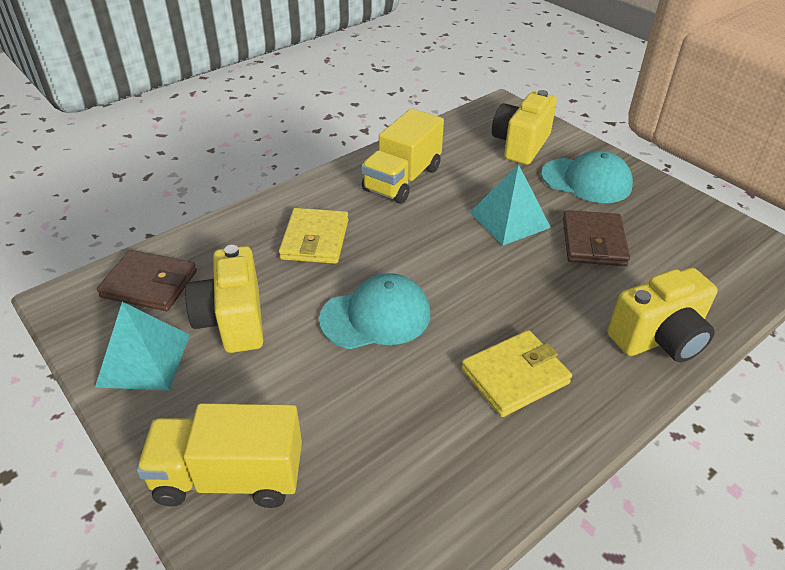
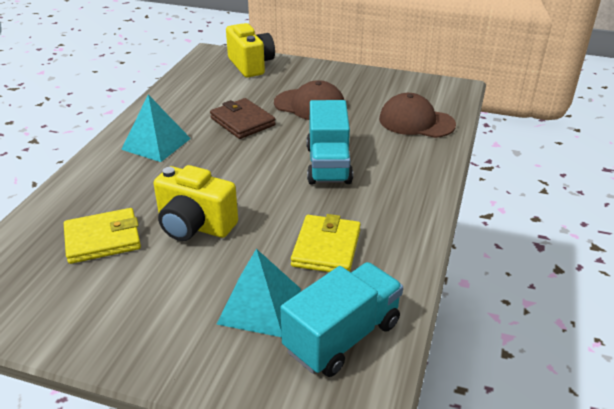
brown cap: none = 0 -> [274,80,344,120] [379,93,456,138] = 2
brown wallet: [97,250,197,311] [563,210,630,266] = 2 -> [210,98,276,139] = 1
turquoise cap: [319,273,431,349] [541,150,633,203] = 2 -> none = 0
turquoise truck: none = 0 -> [280,262,403,377] [307,100,353,184] = 2
yellow camera: [185,245,263,353] [492,90,557,165] [608,268,717,362] = 3 -> [153,165,238,241] [226,23,275,78] = 2
yellow truck: [136,403,302,508] [361,108,444,204] = 2 -> none = 0

